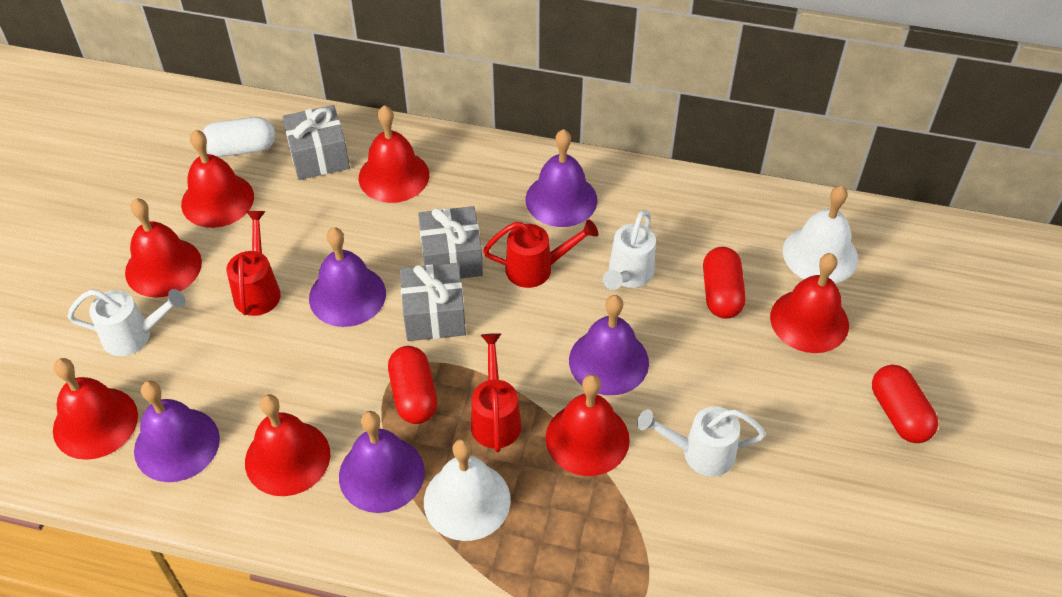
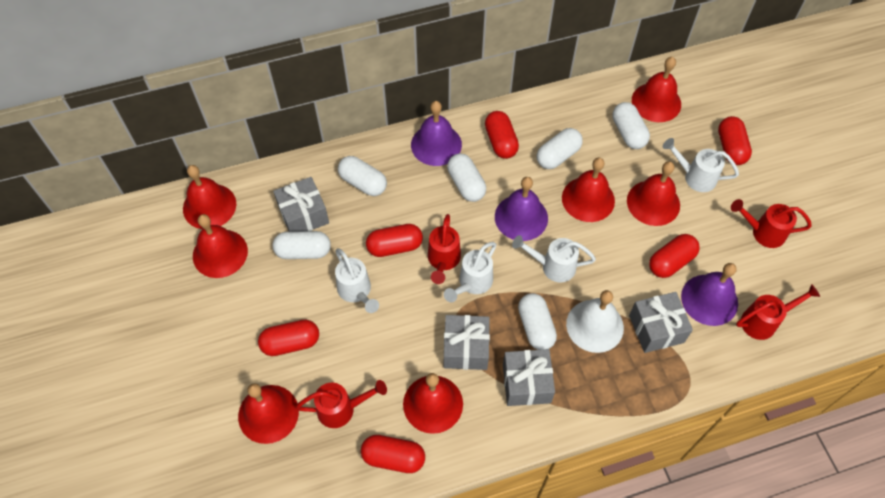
grey gift: [282,105,350,180] [400,263,466,341] [418,206,483,278] = 3 -> [273,177,329,232] [444,315,490,370] [503,349,555,406] [629,292,693,353] = 4
purple bell: [134,381,220,482] [309,227,386,327] [339,411,425,513] [526,129,597,227] [569,295,649,395] = 5 -> [411,101,462,166] [495,177,548,241] [681,263,738,326] = 3
red capsule: [388,346,437,424] [703,247,746,319] [872,365,939,443] = 3 -> [258,320,319,356] [361,435,425,473] [366,224,423,257] [485,111,519,159] [649,234,700,278] [718,116,752,165] = 6
red watering can: [226,211,281,316] [471,333,521,452] [483,219,598,288] = 3 -> [296,380,387,428] [428,214,461,284] [731,199,812,248] [736,284,820,340] = 4
white bell: [424,439,511,541] [783,185,858,283] = 2 -> [566,290,624,353] = 1
white capsule: [202,117,275,157] = 1 -> [273,231,331,259] [338,156,387,196] [447,154,486,202] [518,293,557,350] [537,128,583,169] [612,102,650,149] = 6
white watering can: [67,289,186,356] [603,210,656,290] [637,406,766,476] = 3 -> [335,248,379,313] [444,242,497,302] [512,235,596,282] [663,138,739,192] = 4

